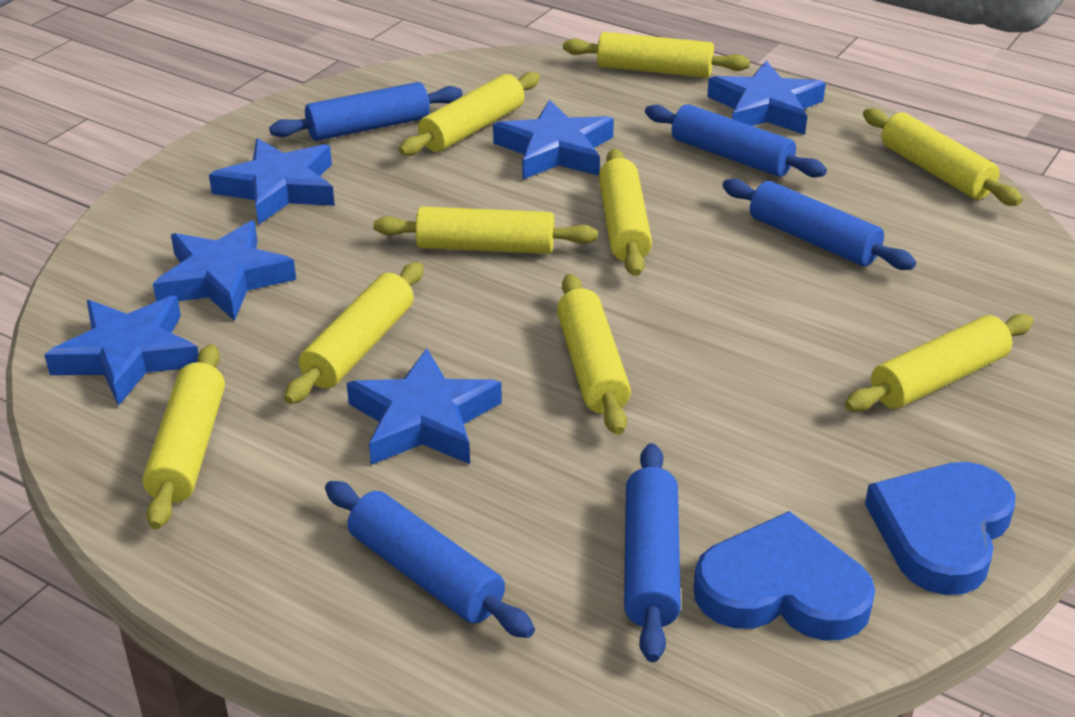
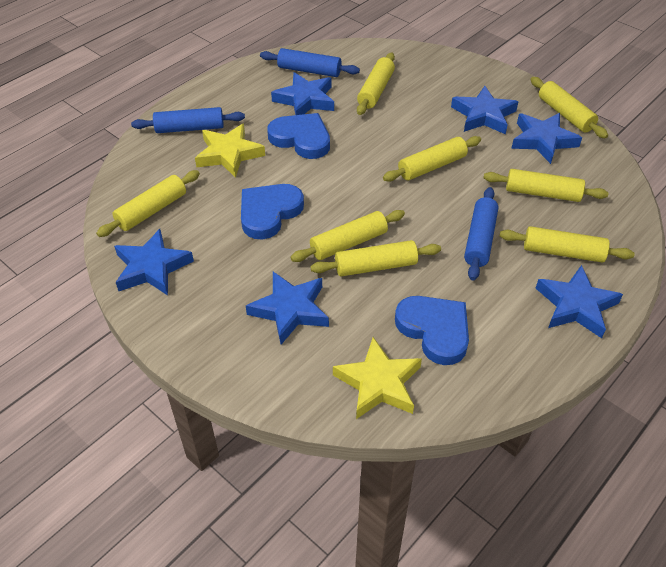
blue heart: [693,511,875,641] [865,462,1016,595] = 2 -> [241,184,304,240] [267,113,330,159] [395,296,469,365] = 3
blue rolling pin: [269,82,462,141] [325,481,535,638] [624,443,681,662] [645,104,827,178] [722,179,916,270] = 5 -> [131,107,245,133] [260,48,360,77] [464,187,498,280] = 3
yellow rolling pin: [143,344,225,529] [284,262,424,404] [373,206,598,254] [399,72,540,156] [557,274,631,435] [563,32,750,78] [599,149,652,276] [845,314,1034,412] [863,108,1022,206] = 9 -> [96,170,200,237] [290,210,405,262] [311,240,441,277] [357,53,395,115] [383,136,481,182] [484,169,608,202] [500,226,635,263] [530,77,608,138] = 8
yellow star: none = 0 -> [195,124,265,178] [333,337,422,419] = 2

